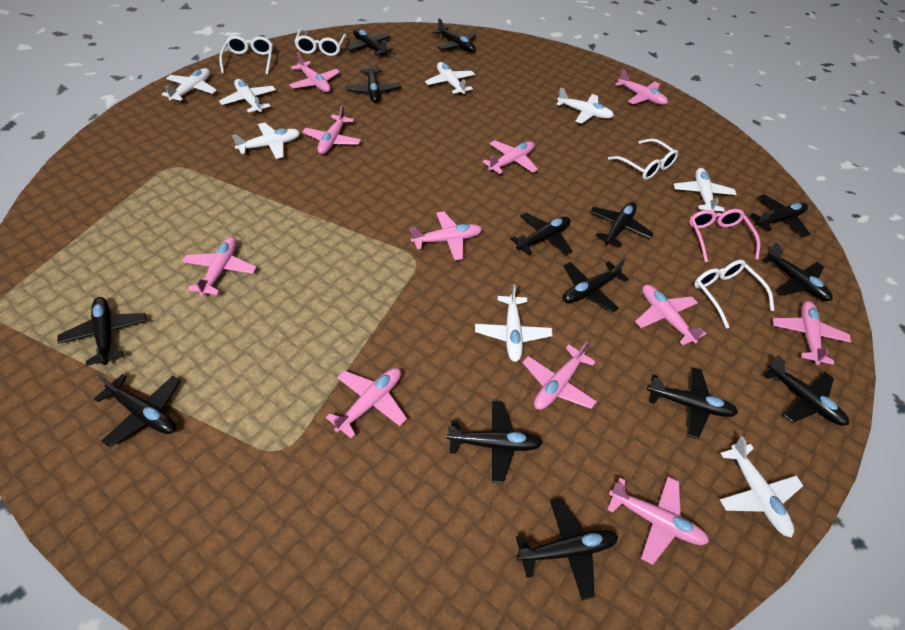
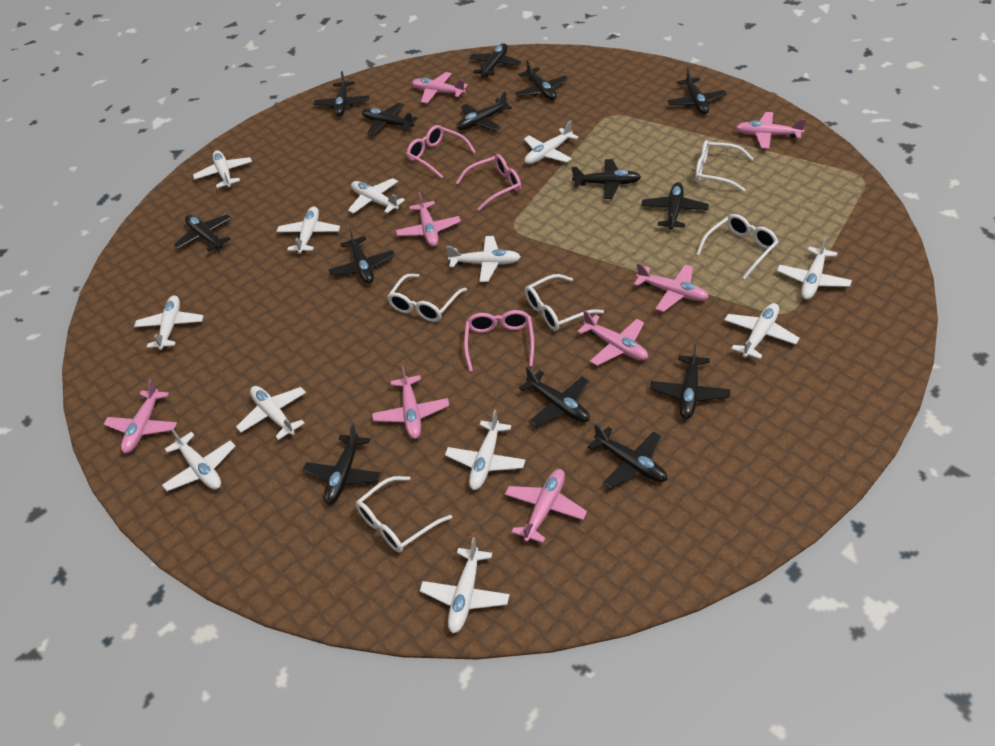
pink glasses: [689,209,760,262] = 1 -> [406,125,476,179] [456,154,521,211] [464,310,534,371] = 3
pink plane: [182,237,257,296] [289,52,340,92] [302,105,361,154] [326,368,407,439] [411,211,482,260] [483,140,538,174] [522,341,597,410] [607,476,709,565] [616,69,668,105] [635,285,706,345] [773,301,851,365] = 11 -> [104,379,177,453] [372,365,449,439] [396,192,461,247] [412,72,468,103] [505,469,587,543] [577,310,648,366] [634,263,709,312] [735,112,806,149] = 8
white glasses: [219,36,273,75] [294,30,347,56] [608,138,678,180] [694,260,774,329] = 4 -> [356,476,452,553] [387,274,467,322] [525,274,604,331] [695,140,754,192] [696,214,778,279] = 5
white plane: [162,68,217,102] [219,79,276,113] [232,123,300,159] [425,62,475,95] [475,284,553,362] [556,87,614,124] [674,168,736,212] [720,436,803,537] = 8 -> [134,296,204,350] [162,428,235,491] [193,150,252,188] [236,386,306,440] [276,207,340,254] [348,178,405,214] [420,537,510,633] [445,410,525,490] [446,236,521,282] [524,120,579,164] [724,303,800,359] [777,236,852,300] = 12

